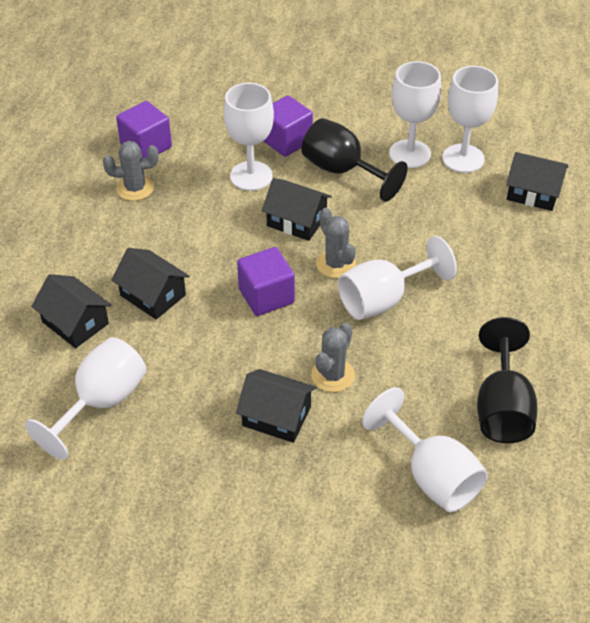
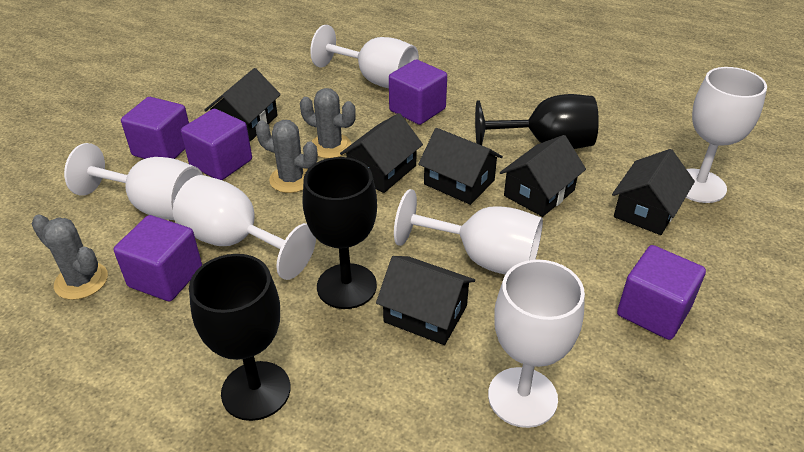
black goblet: [302,118,408,202] [477,317,537,443] = 2 -> [189,254,290,421] [302,157,377,309] [475,94,599,149] = 3
black house: [31,274,112,348] [111,248,190,319] [236,369,316,443] [262,178,332,241] [506,152,568,211] = 5 -> [204,68,281,141] [340,113,423,193] [376,256,475,345] [418,128,503,205] [500,135,586,217] [612,149,695,235] = 6
purple cube: [116,101,172,158] [237,247,295,316] [263,95,313,157] = 3 -> [114,215,202,301] [121,97,189,159] [181,109,252,180] [389,60,447,125] [617,245,706,340] = 5

